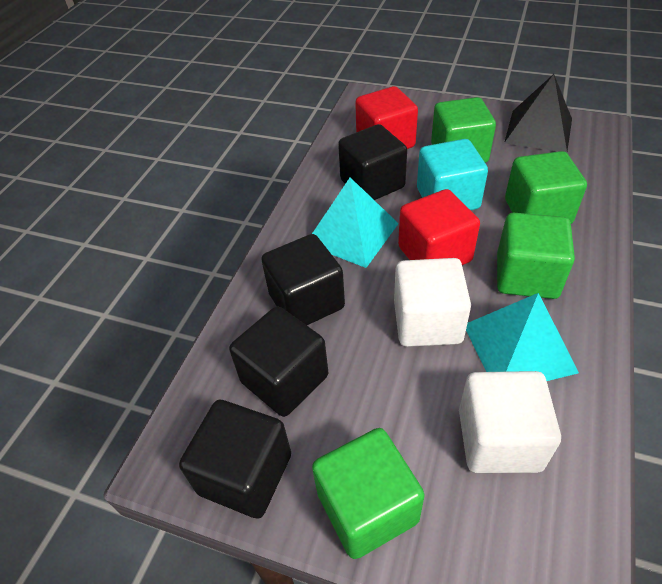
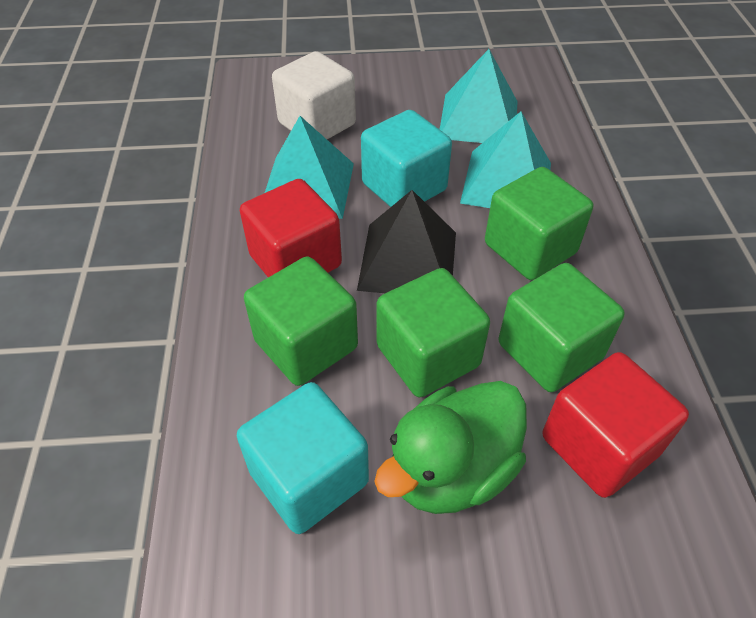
black cube: [179,400,291,519] [229,306,328,417] [261,234,345,325] [338,124,407,200] = 4 -> none = 0
green duck: none = 0 -> [374,381,527,514] = 1
turquoise cube: [417,139,488,210] = 1 -> [237,382,369,534] [361,110,452,207] = 2
turquoise pyramid: [312,177,399,268] [466,293,579,381] = 2 -> [265,116,354,219] [440,49,518,143] [460,111,551,208] = 3
white cube: [394,258,471,347] [459,371,561,473] = 2 -> [272,51,356,139] = 1

